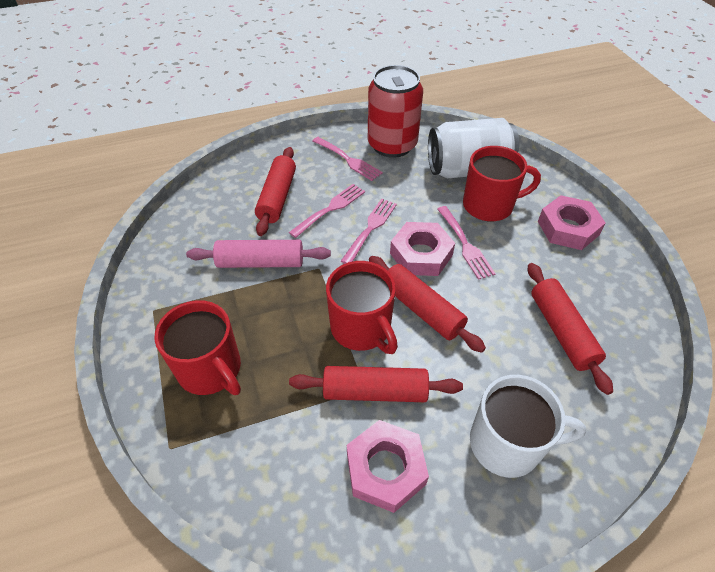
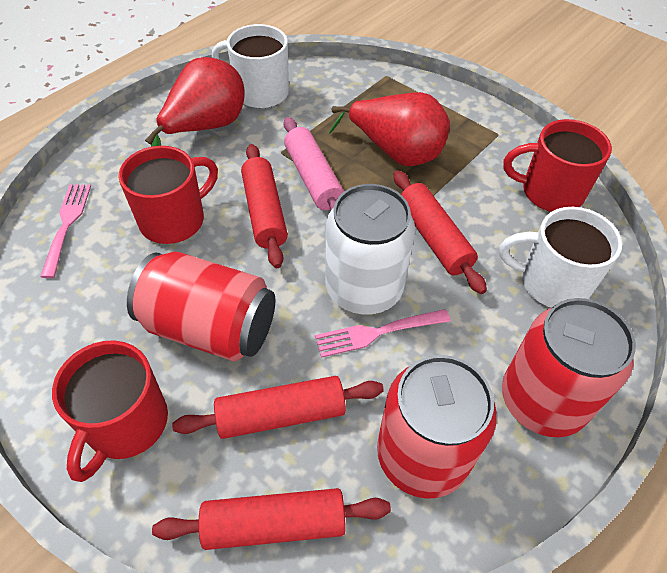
pink fork: [289,184,365,238] [312,137,383,181] [341,199,397,264] [437,206,496,280] = 4 -> [40,184,91,278] [315,309,451,358] = 2
pink nut: [347,420,429,513] [390,222,455,276] [538,195,606,250] = 3 -> none = 0
red can: [368,65,423,158] = 1 -> [127,252,275,362] [377,355,497,499] [502,298,636,437] = 3
red pear: none = 0 -> [145,57,245,147] [329,92,450,166] = 2
white mug: [470,375,586,478] = 1 -> [212,24,289,109] [499,207,622,308] = 2

